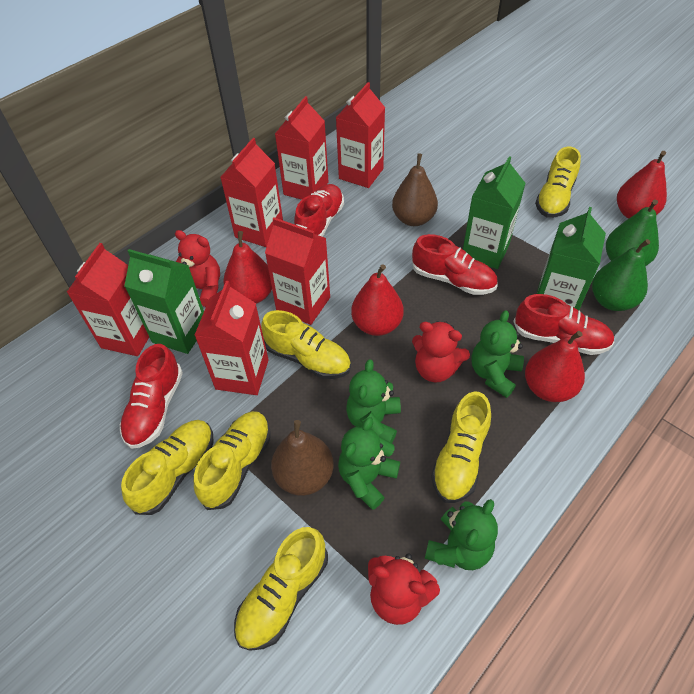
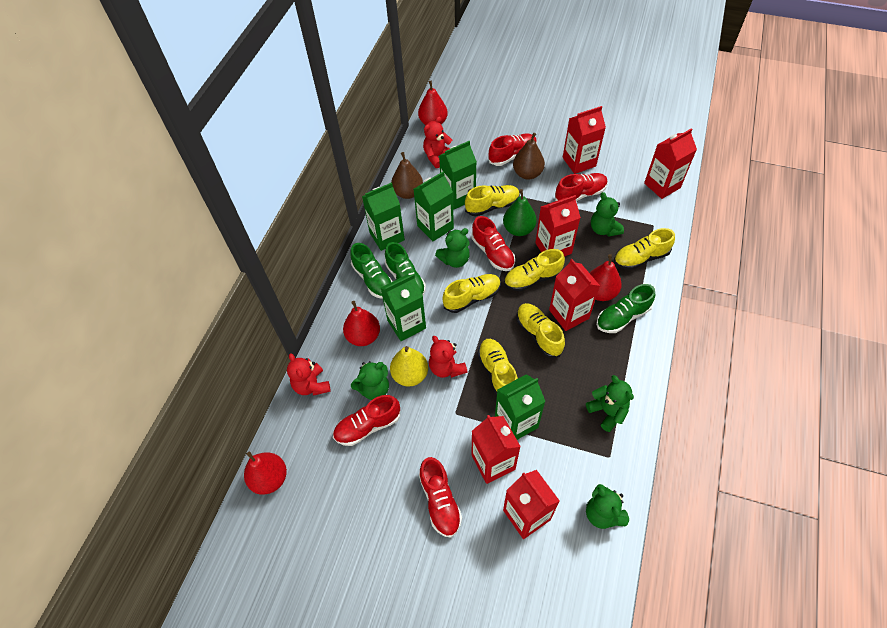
green carton: [124,249,204,354] [463,156,526,269] [537,207,606,311] = 3 -> [362,182,405,251] [381,274,426,341] [413,171,454,241] [439,141,477,209] [495,374,546,440] = 5
green pear: [592,239,650,311] [606,199,659,266] = 2 -> [503,189,537,236] = 1
green shoe: none = 0 -> [350,243,393,299] [385,242,426,295] [596,284,655,333] = 3
green teddy bear: [338,417,400,510] [346,359,401,443] [425,499,498,570] [471,310,524,398] = 4 -> [351,361,389,400] [435,228,470,268] [586,375,634,432] [586,484,629,529] [591,192,624,237] = 5
red shoe: [120,344,183,449] [294,184,344,237] [412,234,497,295] [513,294,615,355] = 4 -> [333,395,400,446] [419,457,462,538] [472,216,515,271] [488,133,537,166] [555,173,608,201] = 5
yellow pear: none = 0 -> [390,346,428,387] = 1

